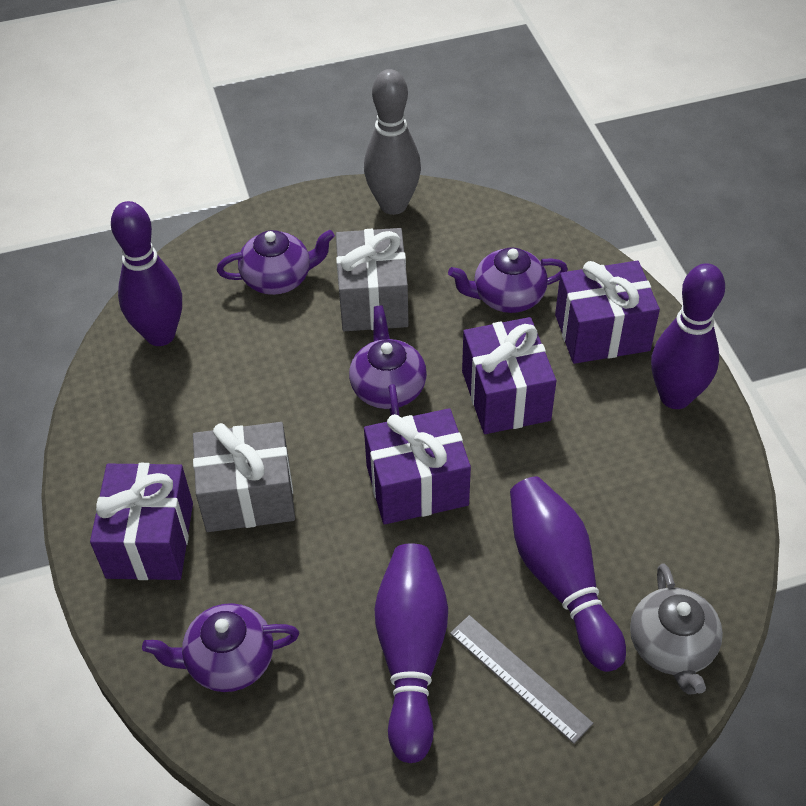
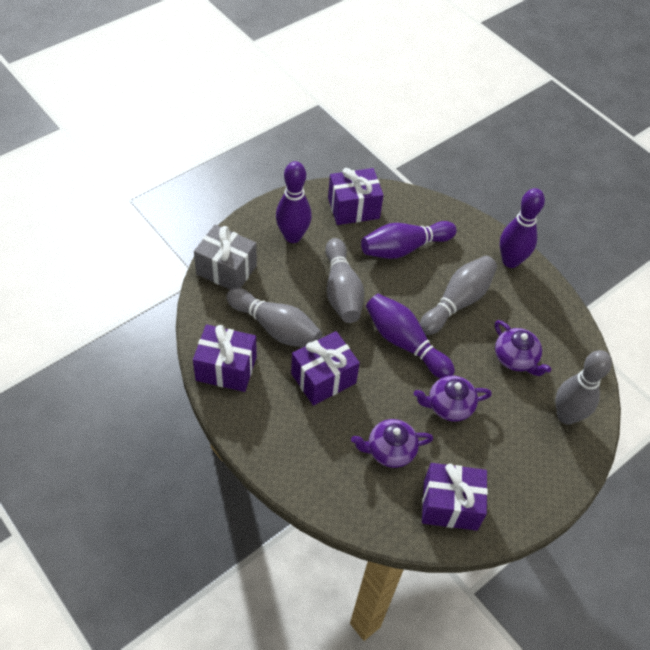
grey bowling pin: [364,69,421,215] = 1 -> [226,288,322,347] [326,238,364,323] [420,256,497,335] [556,350,612,424] = 4
grey gift: [193,422,295,532] [336,228,409,331] = 2 -> [194,225,257,290] = 1
grey ruler: [450,615,593,744] = 1 -> none = 0
grey teapot: [630,563,723,694] = 1 -> none = 0
purple teapot: [142,603,299,692] [217,230,335,295] [349,305,427,416] [448,247,568,313] = 4 -> [351,419,433,468] [414,376,492,422] [495,320,551,376] = 3

